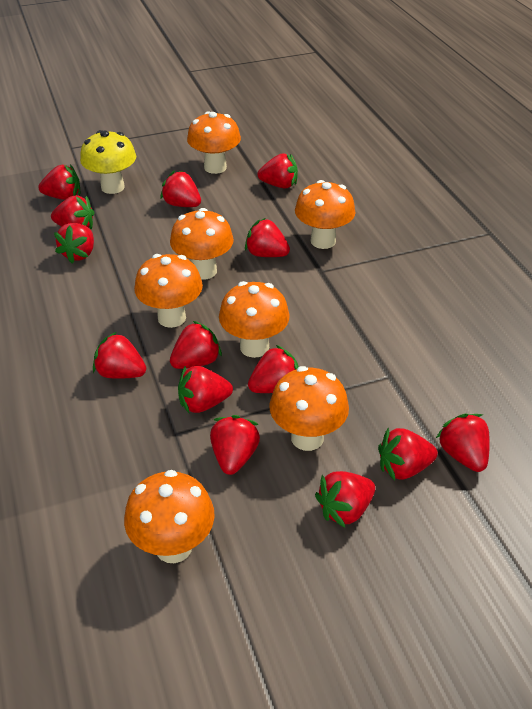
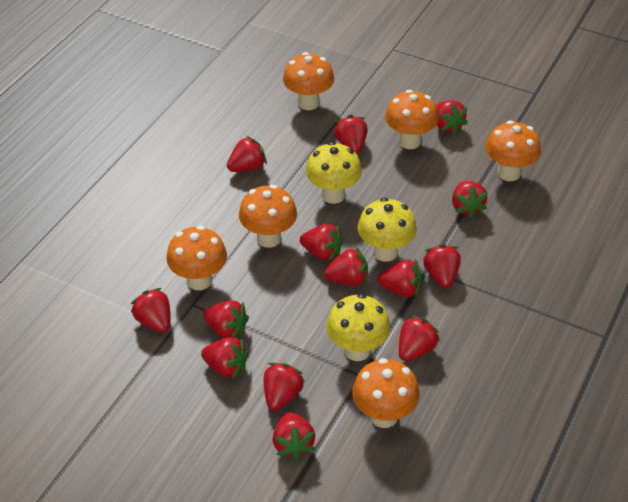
orange mushroom: [124,470,215,563] [134,254,203,328] [170,208,234,280] [187,112,241,174] [219,281,290,358] [269,366,349,451] [295,180,356,249] = 7 -> [166,226,227,291] [239,185,297,248] [283,52,334,110] [352,358,420,428] [385,90,439,149] [486,121,541,181] = 6
yellow mushroom: [80,130,136,194] = 1 -> [306,142,362,204] [327,294,390,361] [358,198,417,262] = 3

